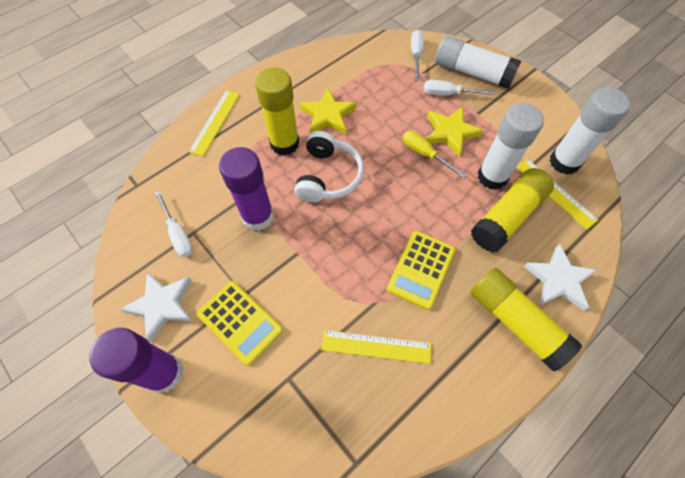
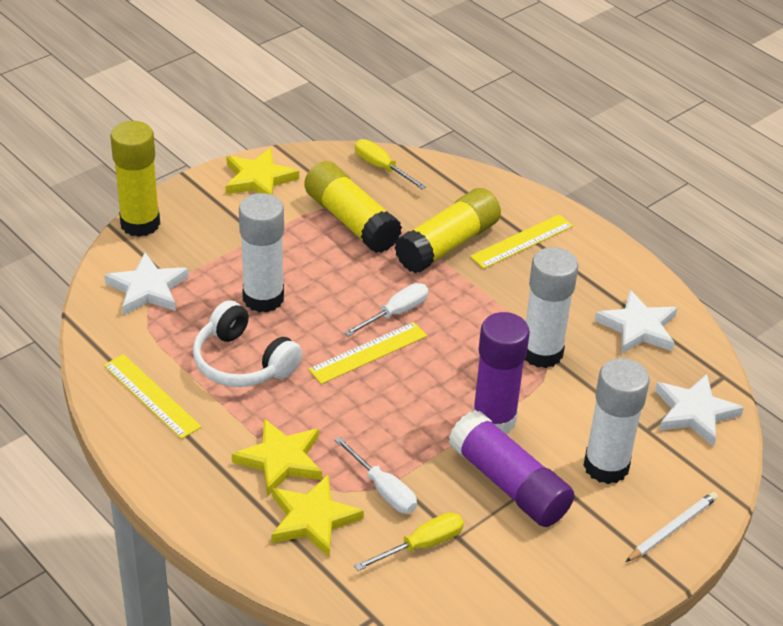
white pencil: none = 0 -> [626,492,718,562] = 1
white screwdriver: [155,191,193,257] [411,30,424,81] [424,80,494,95] = 3 -> [335,437,417,514] [344,283,429,337] = 2
white star: [120,272,193,342] [524,244,597,311] = 2 -> [104,253,189,315] [595,290,677,354] [655,374,744,447] = 3
yellow calculator: [197,281,283,366] [387,231,456,310] = 2 -> none = 0
yellow screwdriver: [403,131,467,179] = 1 -> [354,512,464,571] [355,139,426,189] = 2
yellow star: [300,88,356,134] [426,106,483,157] = 2 -> [226,148,299,195] [232,419,322,496] [271,475,364,557] = 3

